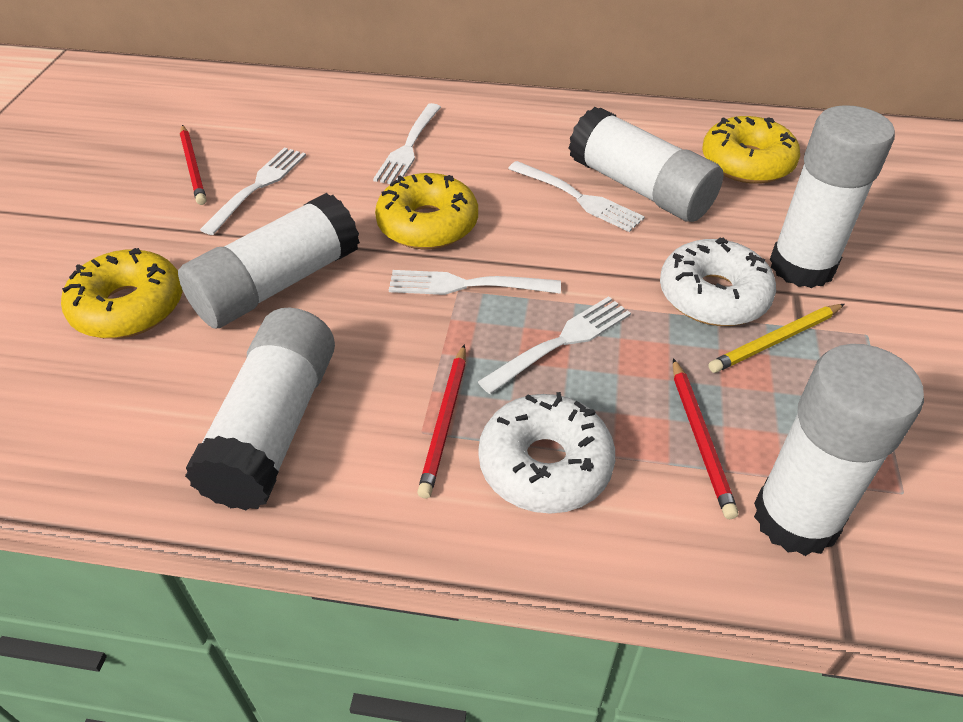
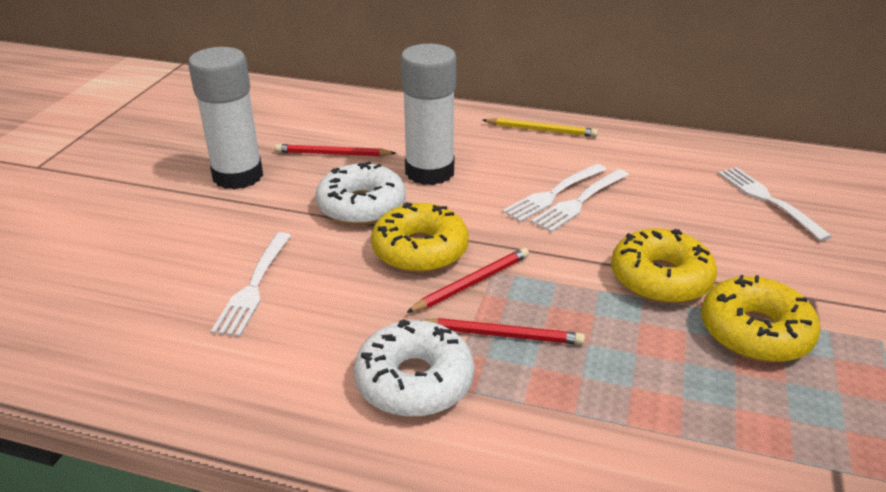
white fork: [200,148,306,235] [373,103,441,184] [389,270,561,295] [478,296,631,394] [508,161,645,232] = 5 -> [211,232,291,337] [502,164,606,222] [531,169,629,232] [718,167,832,241] = 4
white glue stick: [178,193,360,329] [185,307,335,510] [569,107,724,222] [754,344,924,556] [770,105,895,288] = 5 -> [188,47,263,190] [401,44,456,185] = 2

